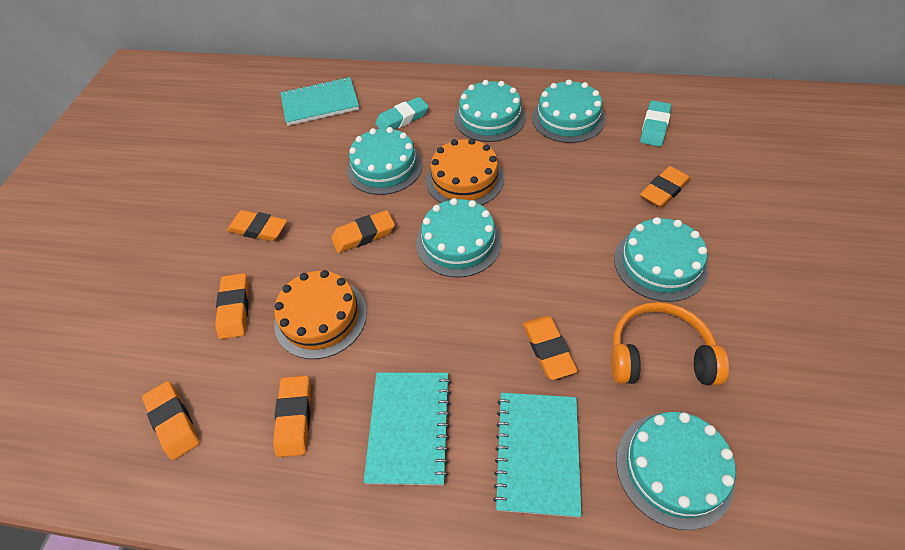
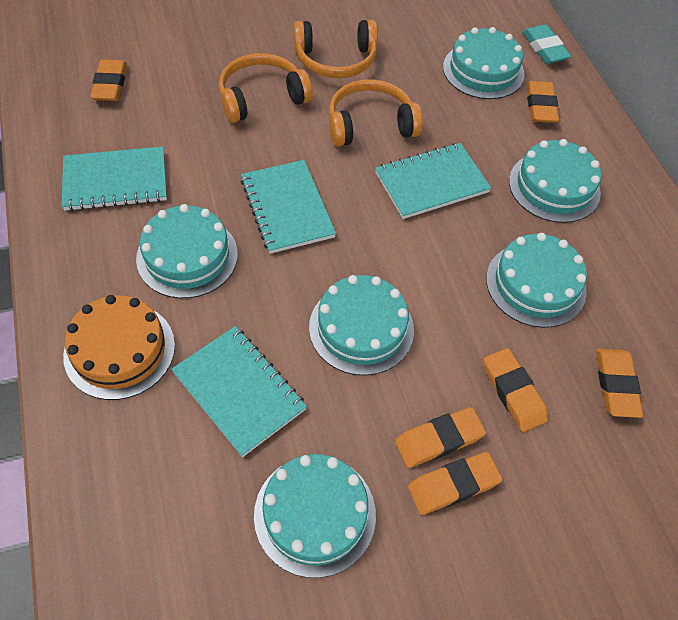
orange cake: [274,270,367,359] [426,138,504,205] = 2 -> [63,295,175,400] = 1
orange eraser: [142,381,200,460] [215,273,249,339] [227,210,287,241] [273,376,311,457] [331,210,395,253] [523,316,578,380] [640,166,691,208] = 7 -> [90,59,127,101] [395,407,486,468] [408,452,502,515] [484,348,548,432] [527,81,559,123] [596,349,643,418] = 6
orange headphones: [611,302,729,385] = 1 -> [219,53,313,123] [294,20,378,78] [329,79,423,147] = 3
turquoise eraser: [375,97,429,129] [640,100,671,147] = 2 -> [522,25,571,64] = 1
turquoise notebook: [281,77,359,126] [364,373,451,485] [493,393,582,517] = 3 -> [62,146,167,211] [171,326,307,457] [241,160,336,254] [375,143,491,219] = 4

